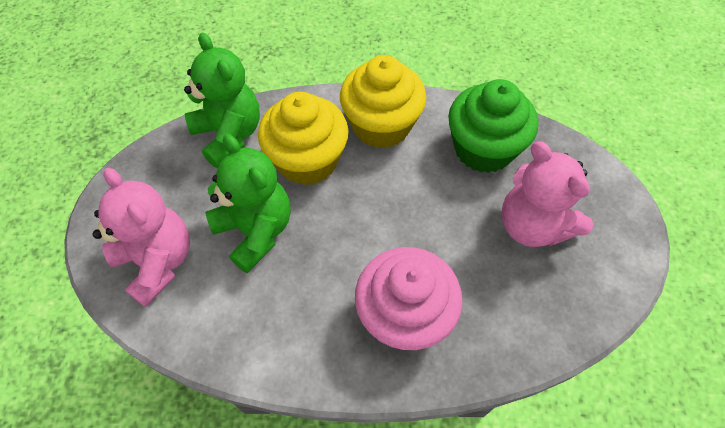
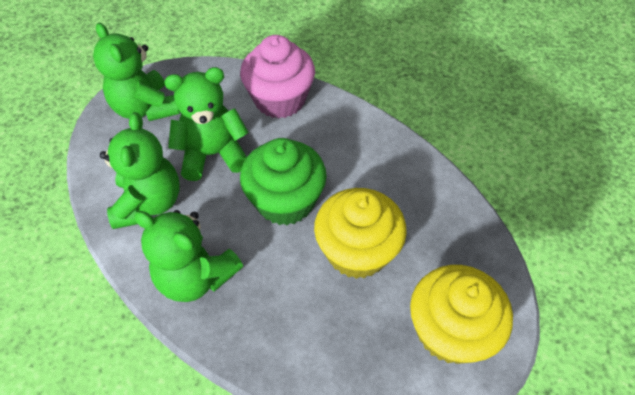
green teddy bear: [184,33,260,168] [205,134,291,273] = 2 -> [93,23,180,121] [100,112,180,229] [134,210,243,302] [164,67,249,181] = 4
pink teddy bear: [93,168,190,307] [502,141,593,247] = 2 -> none = 0

